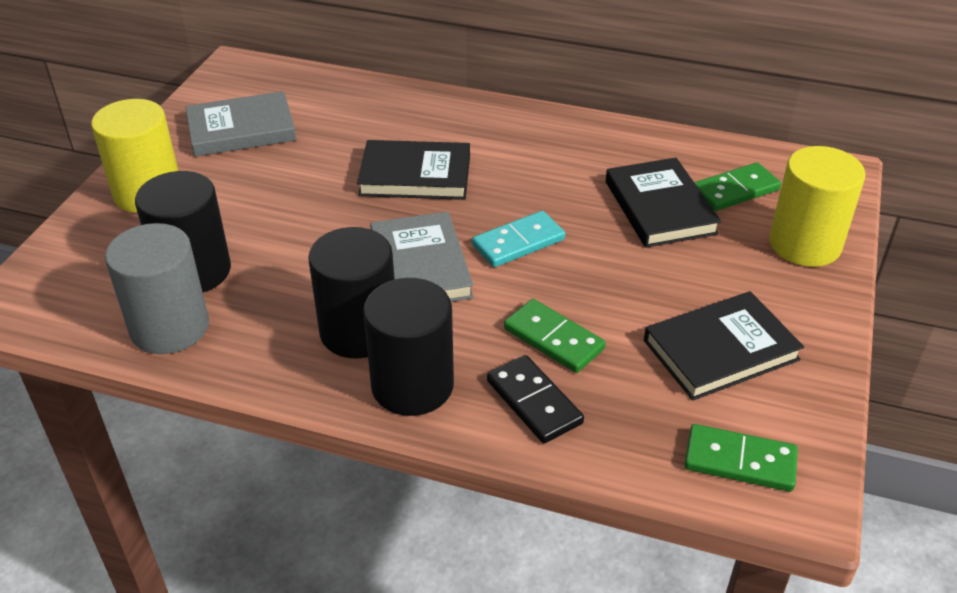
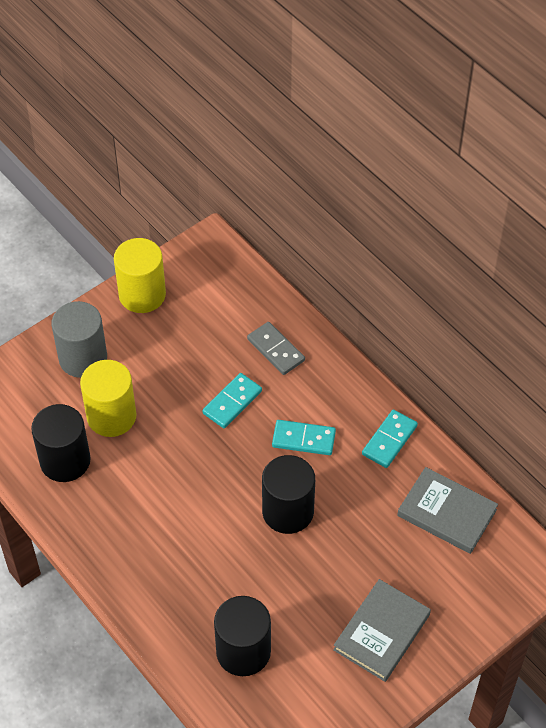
black book: [357,140,470,200] [606,158,721,248] [644,291,804,401] = 3 -> none = 0
black domino: [487,355,584,443] = 1 -> none = 0
green domino: [504,299,606,373] [684,424,798,492] [694,162,781,211] = 3 -> none = 0
grey domino: none = 0 -> [247,322,305,375] = 1
turquoise domino: [472,211,565,267] = 1 -> [202,373,262,428] [272,420,336,455] [362,410,418,468] = 3

